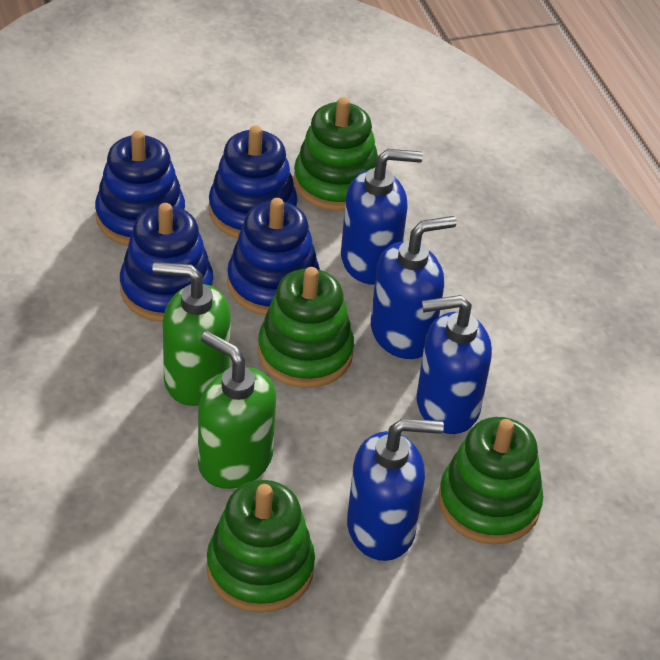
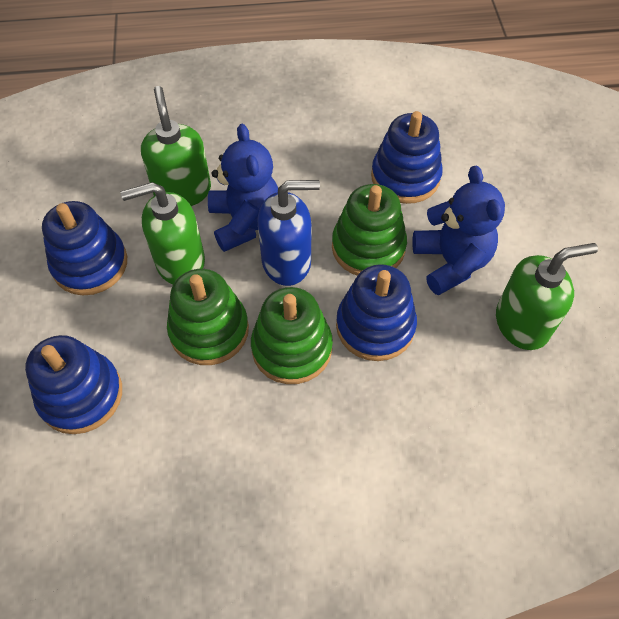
blue soap dispenser: [341,149,423,285] [347,418,444,561] [371,216,457,359] [416,295,492,434] = 4 -> [258,180,320,286] = 1
blue teddy bear: none = 0 -> [208,124,278,252] [412,166,505,296] = 2
green soap dispenser: [152,262,231,406] [198,331,276,489] = 2 -> [121,182,205,284] [141,86,211,206] [496,243,598,350] = 3
green stacking toy: [207,480,315,613] [258,267,354,388] [294,97,378,211] [438,417,544,545] = 4 -> [167,269,249,365] [251,287,333,384] [332,184,407,276] = 3

